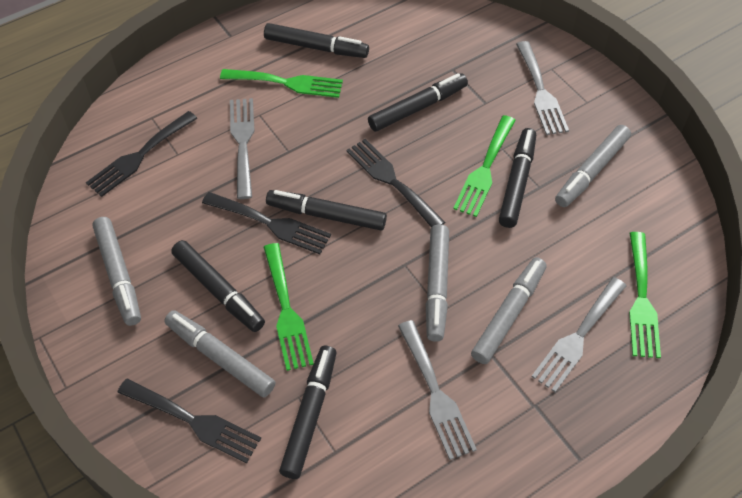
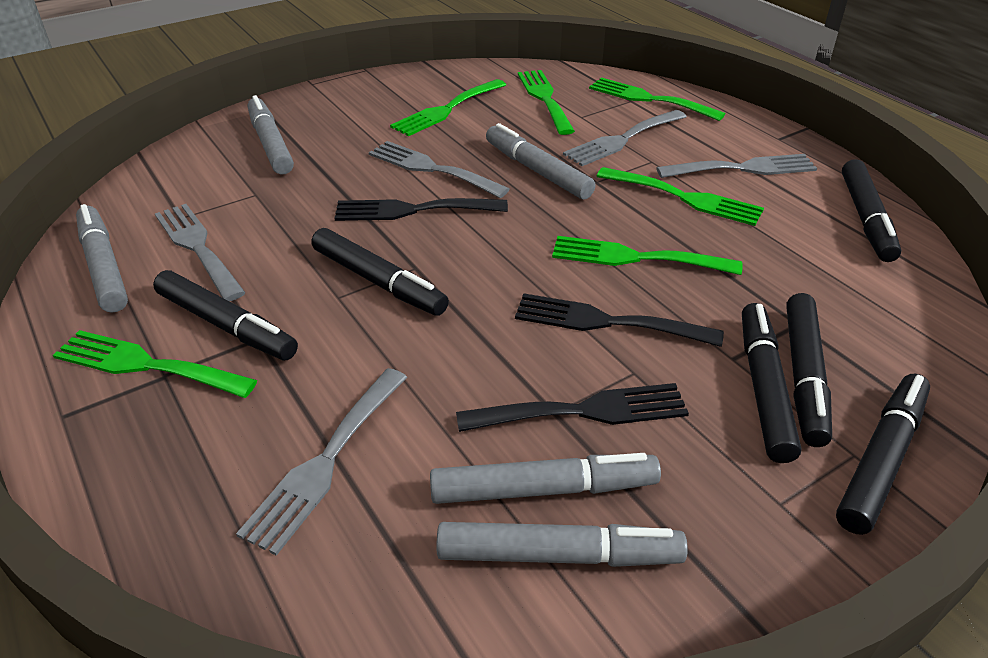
black fork: [86,111,198,197] [117,378,261,464] [202,192,331,254] [346,139,445,228] = 4 -> [334,198,508,221] [456,383,689,432] [515,293,724,347] = 3
green fork: [220,69,343,98] [263,243,314,371] [453,115,516,217] [629,232,661,358] = 4 -> [53,330,257,398] [390,79,506,136] [518,70,575,135] [552,236,743,275] [589,77,725,121] [597,167,764,226] = 6
grey fork: [230,98,255,199] [398,320,477,460] [516,41,569,135] [531,277,627,392] = 4 -> [155,204,246,301] [236,368,407,556] [369,141,510,198] [563,110,687,166] [657,154,817,178] = 5

